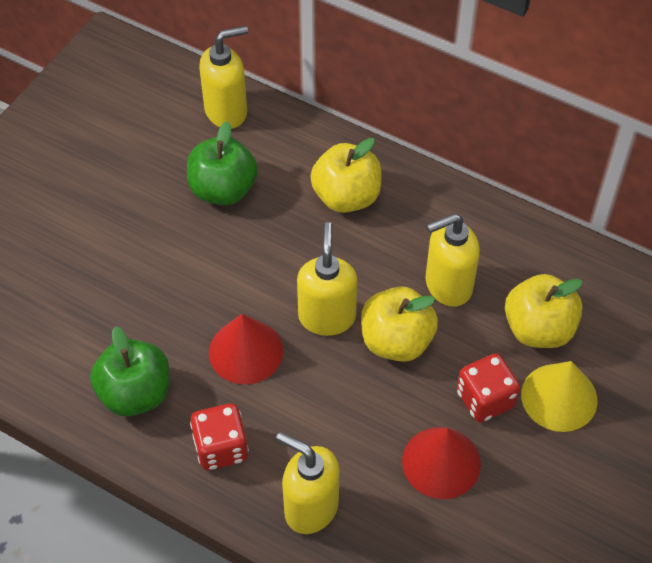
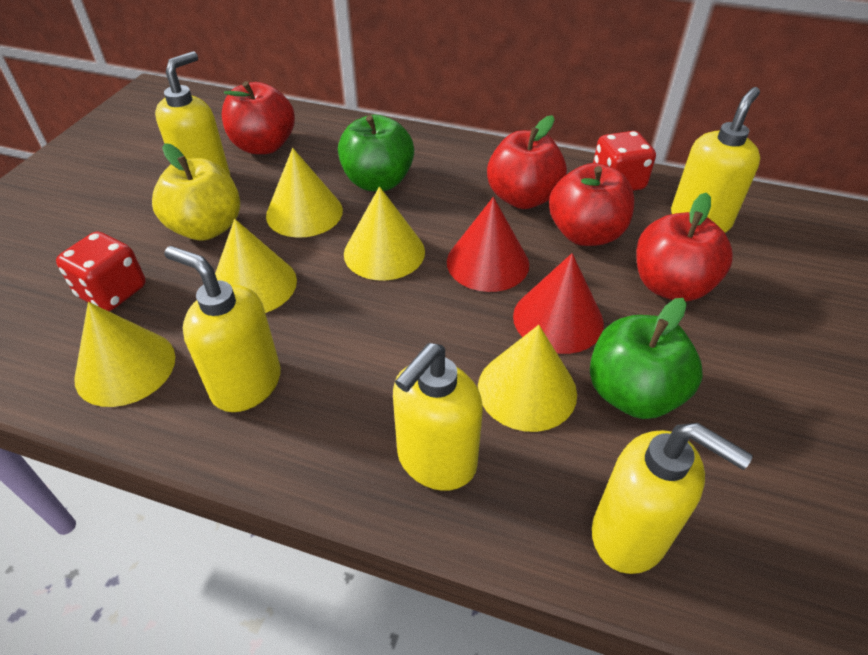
red apple: none = 0 -> [222,81,295,154] [487,115,567,209] [549,163,634,246] [636,193,733,302] = 4
yellow apple: [310,138,382,213] [361,286,438,362] [505,274,583,348] = 3 -> [152,143,240,240] = 1
yellow cone: [521,361,598,432] = 1 -> [74,302,175,407] [215,219,297,313] [266,148,343,238] [344,187,425,281] [478,325,577,432] = 5
yellow soap dispenser: [199,26,248,129] [276,432,340,534] [297,222,358,336] [426,214,480,307] = 4 -> [155,51,230,176] [164,246,281,412] [393,343,483,491] [592,423,753,574] [671,87,760,233] = 5

